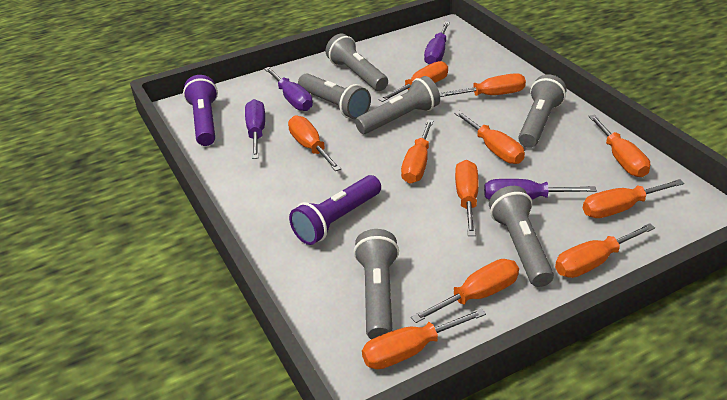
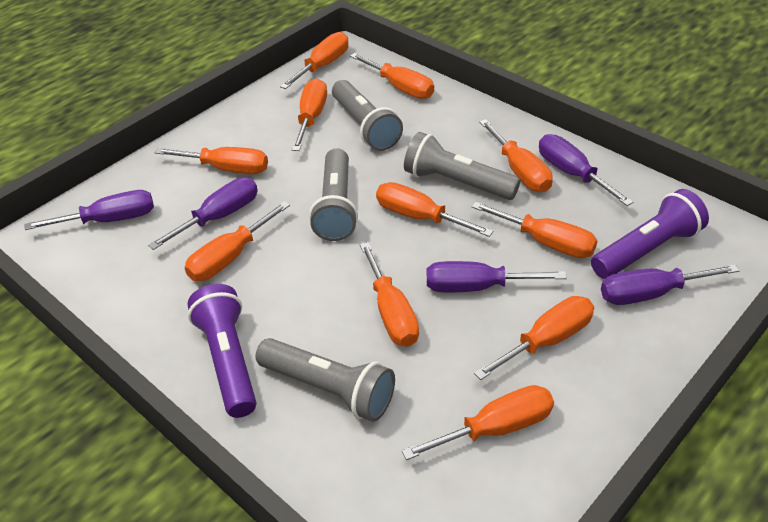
grey flashlight: [298,73,371,120] [325,34,388,91] [354,229,399,339] [355,76,440,134] [489,186,554,287] [518,74,566,148] = 6 -> [256,338,395,422] [309,148,358,241] [332,80,403,151] [404,132,521,200] = 4
purple screwdriver: [245,99,265,159] [264,67,313,111] [424,22,450,65] [484,179,597,200] = 4 -> [24,190,154,230] [148,177,258,250] [427,261,567,293] [539,134,633,206] [601,264,740,305] = 5

